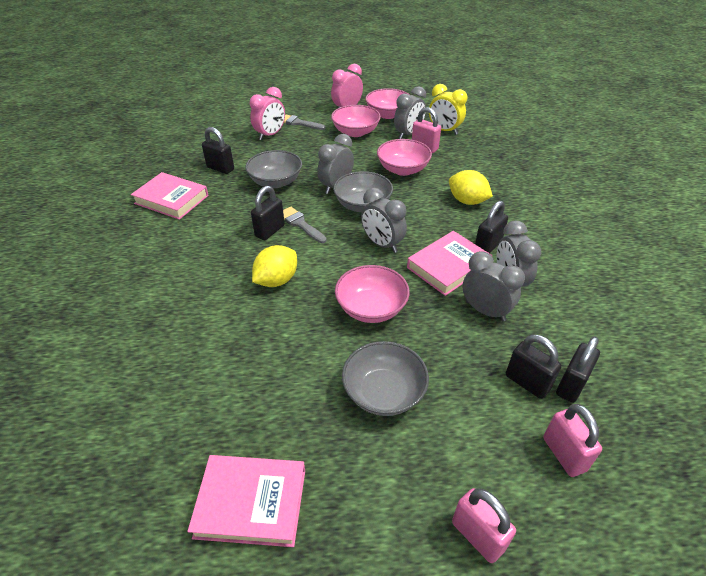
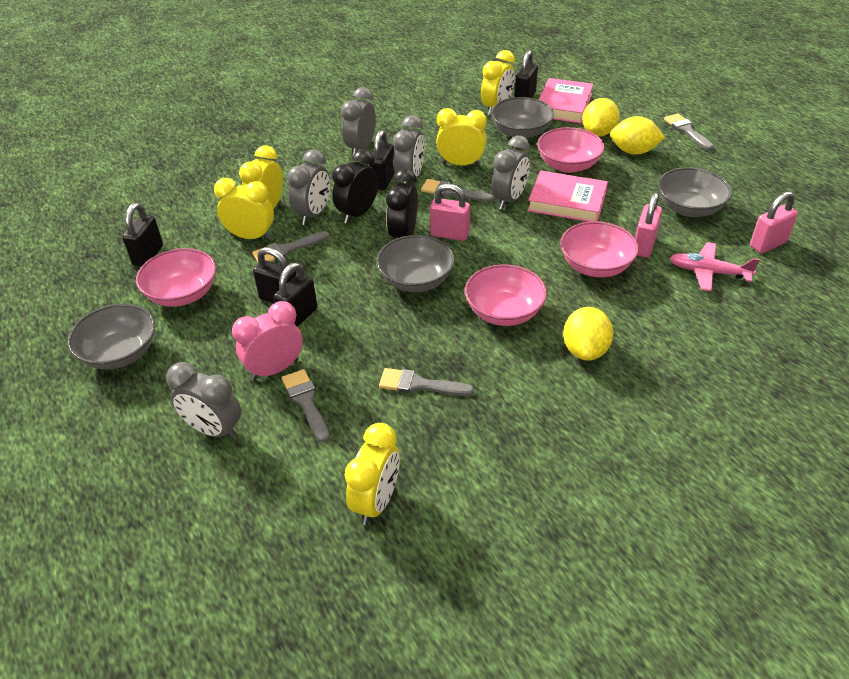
black clock: none = 0 -> [332,150,378,224] [386,169,418,238] = 2
grey bowl: [245,150,302,188] [333,171,393,212] [342,341,429,416] = 3 -> [68,304,155,370] [376,235,455,292] [491,97,554,139] [658,168,732,217] = 4
grey brush: [283,207,327,243] [284,114,325,130] = 2 -> [252,231,329,262] [282,369,329,443] [379,368,474,396] [421,179,494,202] [664,114,714,151] = 5
pink book: [131,172,209,220] [188,455,305,547] [407,231,493,296] = 3 -> [527,170,608,222] [539,78,593,123] = 2
pink clock: [250,87,285,140] [331,64,363,108] = 2 -> [232,301,303,381] = 1
pink plane: none = 0 -> [670,242,760,291] = 1
yellow clock: [429,84,467,135] = 1 -> [214,178,274,240] [239,145,283,209] [345,423,400,525] [436,108,487,166] [481,50,515,115] = 5
yellow lemon: [252,245,297,287] [449,170,493,205] = 2 -> [563,307,613,361] [582,98,619,137] [610,116,665,155] = 3

